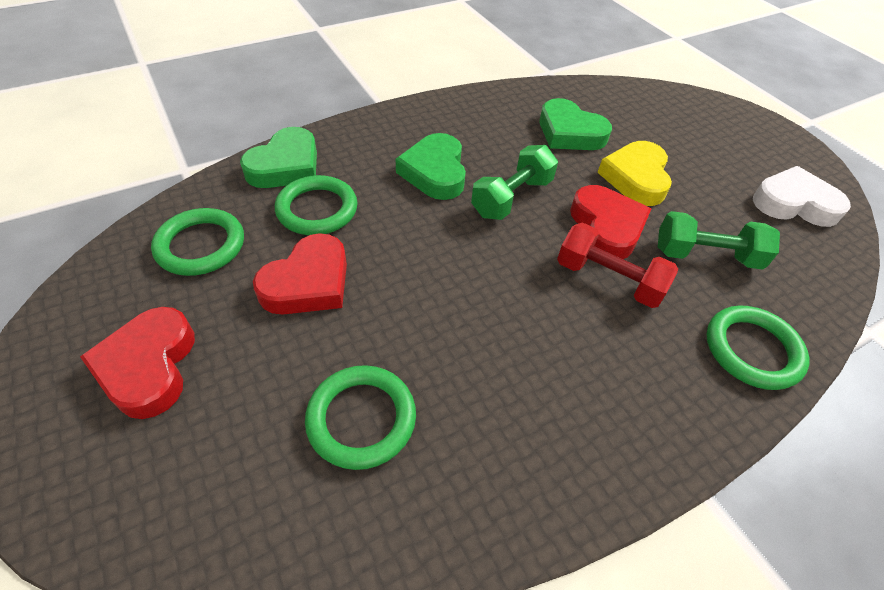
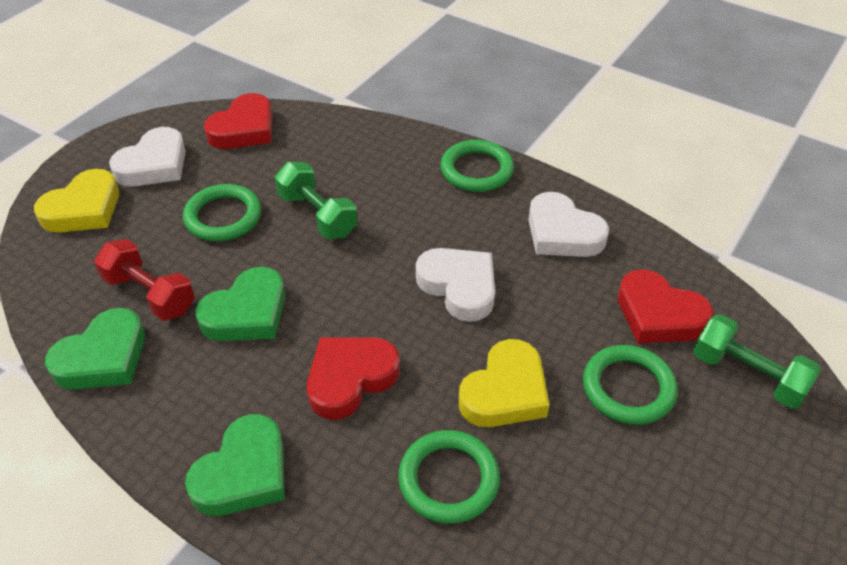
white heart: [753,166,851,227] = 1 -> [109,127,186,187] [416,248,495,322] [529,192,609,257] = 3
yellow heart: [597,141,672,206] = 1 -> [34,169,119,233] [459,339,549,427] = 2

